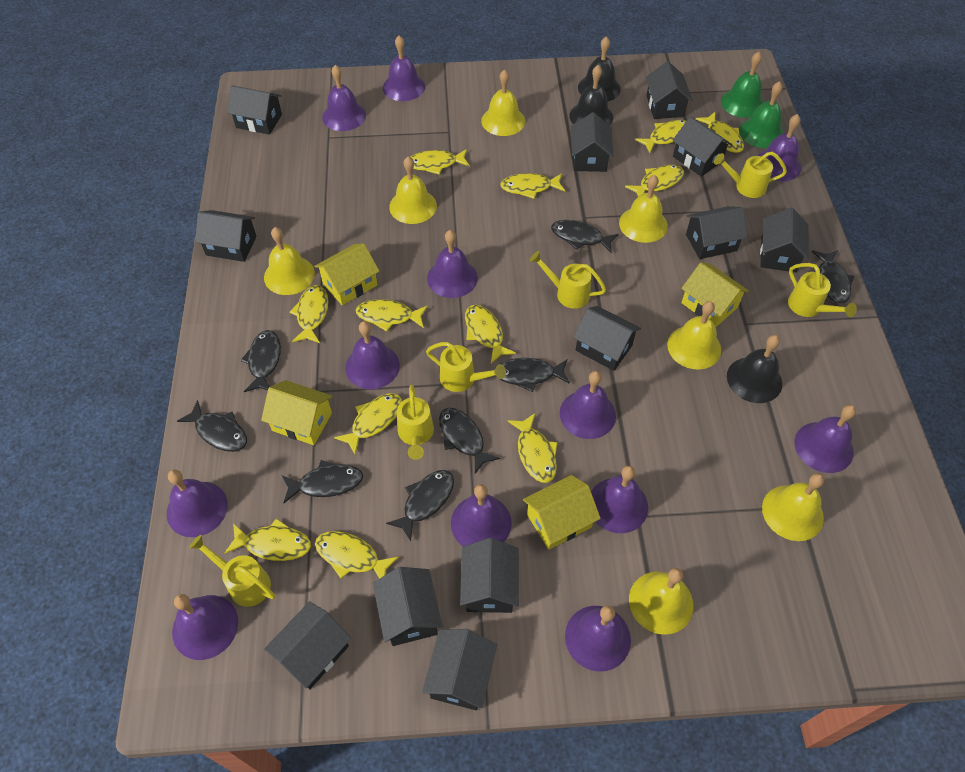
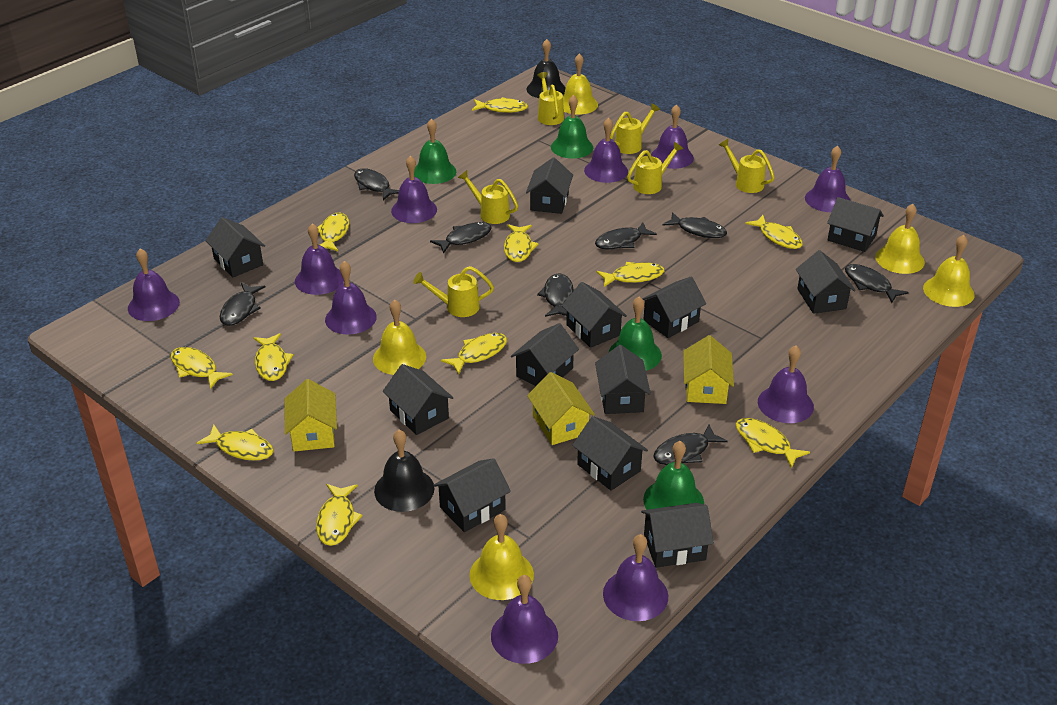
black bell: [569,65,613,126] [578,36,621,102] [727,335,782,403] = 3 -> [374,430,435,512] [526,39,566,98] = 2
green bell: [721,52,764,118] [739,81,784,148] = 2 -> [414,119,456,184] [551,95,593,158] [609,296,662,371] [643,441,704,510] = 4
purple bell: [167,470,228,537] [172,594,238,660] [322,65,366,131] [345,321,400,390] [383,36,425,101] [427,230,478,298] [451,484,512,546] [560,371,616,439] [565,606,631,672] [591,466,648,533] [757,114,801,181] [795,405,856,473] = 12 -> [128,248,180,321] [295,223,344,295] [325,261,377,334] [391,156,437,223] [491,575,558,664] [584,118,628,183] [603,534,668,621] [651,104,694,169] [758,345,814,423] [805,146,851,212] = 10
yellow bell: [264,227,315,295] [389,156,437,224] [481,69,525,136] [619,175,668,243] [629,568,693,635] [667,301,721,369] [762,473,824,541] = 7 -> [373,300,426,375] [469,514,534,600] [563,54,598,115] [875,204,925,274] [923,235,975,307] = 5
yellow fish: [224,518,311,561] [290,285,328,343] [315,531,399,579] [334,393,402,455] [356,299,428,331] [410,149,470,175] [465,305,516,363] [500,173,565,199] [507,413,558,483] [625,165,684,197] [635,120,686,153] [696,112,744,153] = 12 -> [171,347,233,389] [197,425,274,461] [253,333,293,381] [316,484,363,546] [318,212,349,251] [441,333,507,375] [472,97,528,113] [504,224,539,262] [597,262,664,287] [736,418,810,468] [745,215,803,249] = 11
yellow house: [261,380,333,445] [314,243,379,305] [523,475,601,550] [681,262,749,328] = 4 -> [285,379,337,452] [527,372,595,445] [683,335,734,404] = 3

